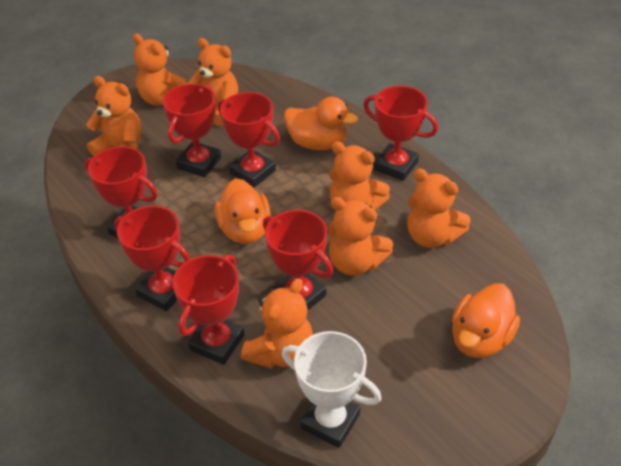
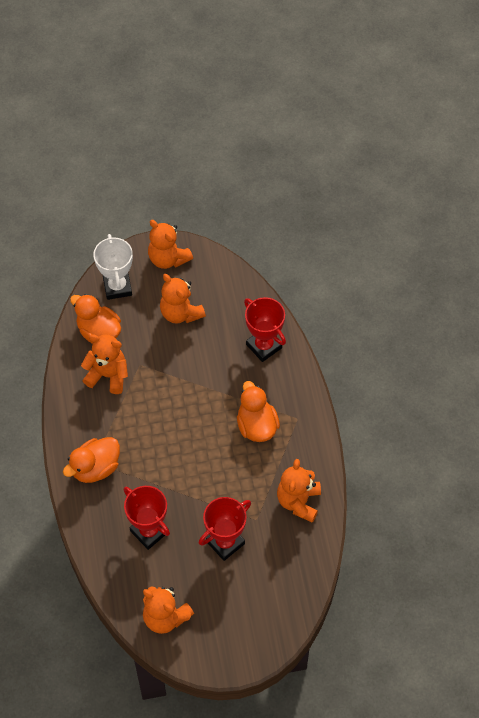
orange teddy bear: [86,76,142,156] [133,33,187,106] [187,38,238,126] [241,278,313,369] [328,197,393,276] [329,141,390,211] [407,169,471,248] = 7 -> [81,334,128,394] [143,586,194,634] [148,220,193,269] [160,274,206,324] [277,459,321,523] = 5
red trophy: [85,146,158,238] [114,206,190,311] [163,84,221,177] [173,255,244,365] [218,92,280,188] [263,210,333,310] [363,86,438,181] = 7 -> [124,486,170,550] [199,497,251,561] [244,297,286,362] = 3

